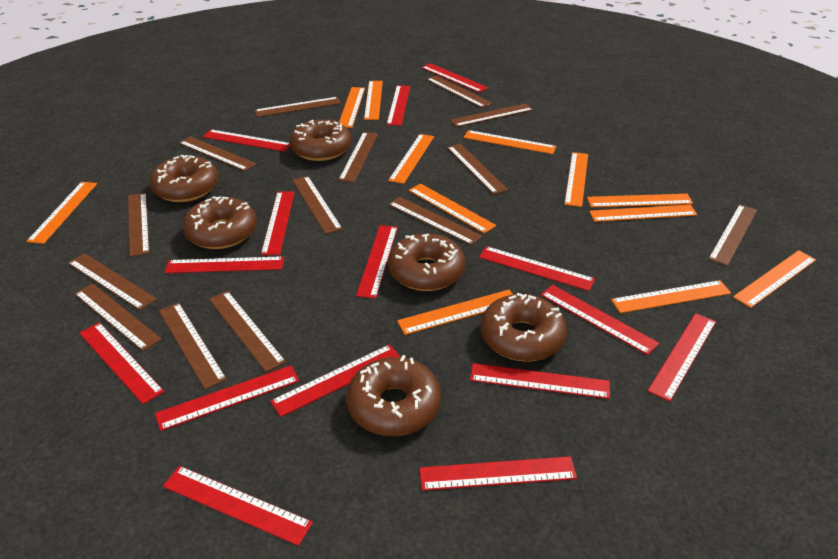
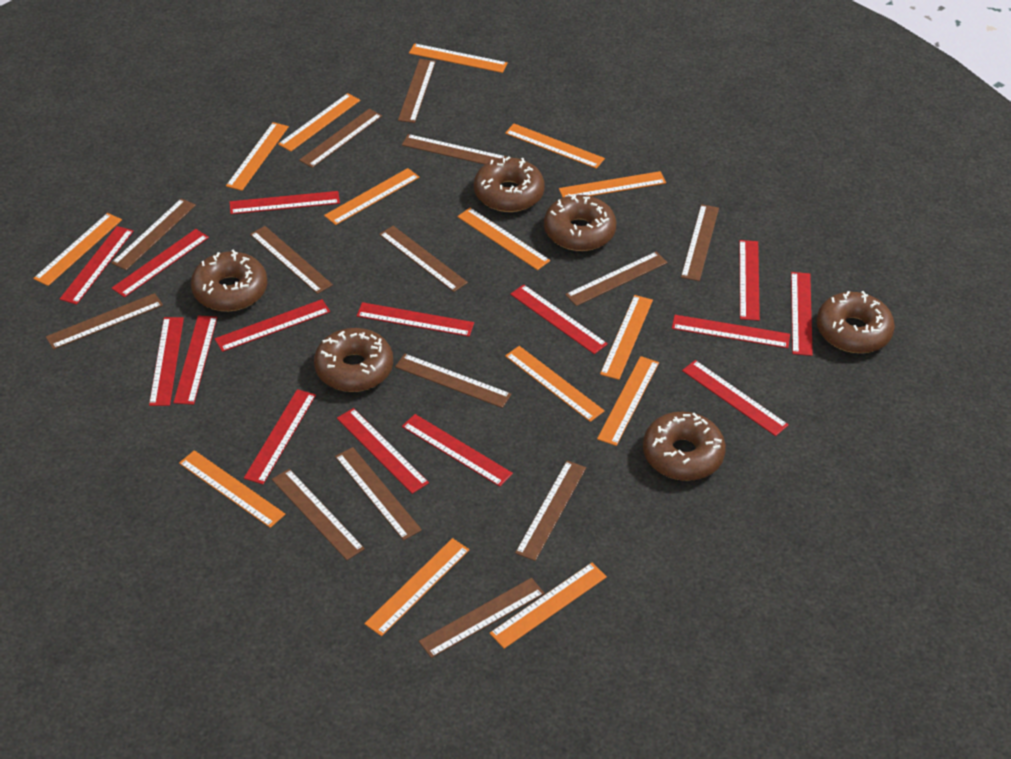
orange ruler: [26,182,97,244] [339,87,365,128] [364,81,383,120] [388,134,434,184] [397,290,513,335] [409,183,496,234] [463,130,556,154] [564,152,588,207] [587,194,693,208] [589,205,697,222] [611,280,731,313] [733,250,816,308] = 12 -> [33,213,122,286] [179,450,286,528] [226,122,289,191] [278,93,360,151] [324,168,419,225] [364,538,469,636] [409,43,508,73] [457,208,550,270] [489,563,607,649] [505,124,605,169] [505,346,605,422] [559,171,666,197] [597,356,659,446] [600,295,653,380] = 14

